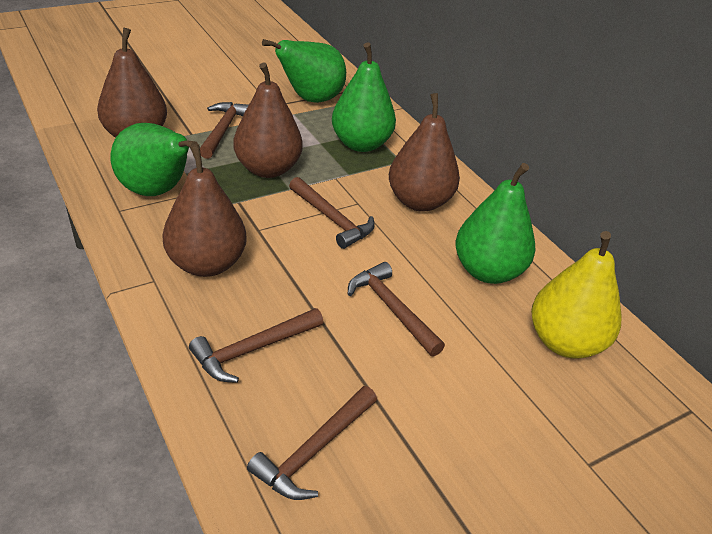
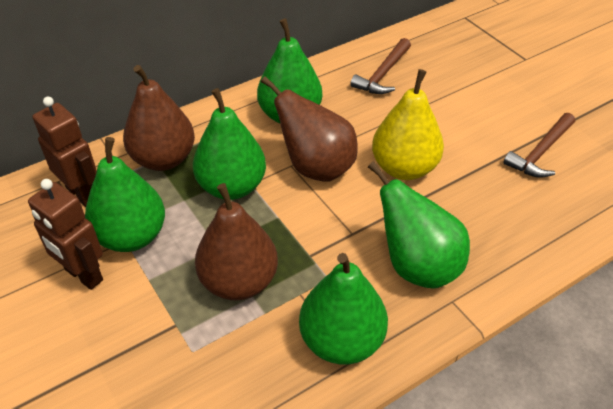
brown hammer: [189,308,324,383] [200,102,248,159] [247,386,377,500] [289,177,375,249] [348,262,445,357] = 5 -> [350,38,411,94] [503,113,575,178] = 2
brown pear: [97,28,167,138] [162,144,247,277] [233,63,303,178] [389,93,460,212] = 4 -> [123,65,195,171] [195,183,278,300] [261,76,358,181] = 3
brown robot: none = 0 -> [28,179,103,290] [32,97,97,207] = 2
green pear: [111,123,198,196] [262,39,346,103] [332,42,396,152] [456,163,535,284] = 4 -> [85,137,165,252] [193,88,266,200] [257,18,322,123] [299,253,388,365] [368,161,470,289] = 5

